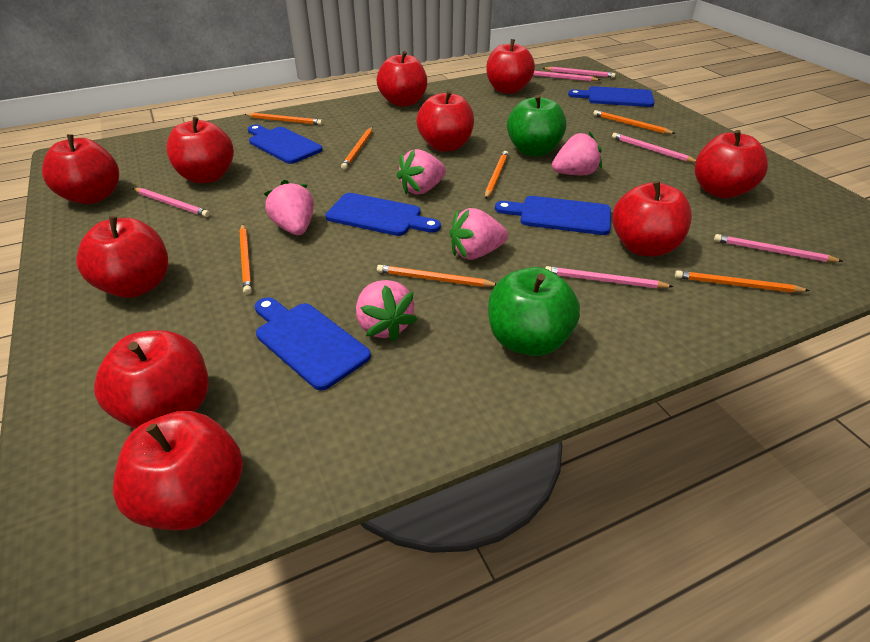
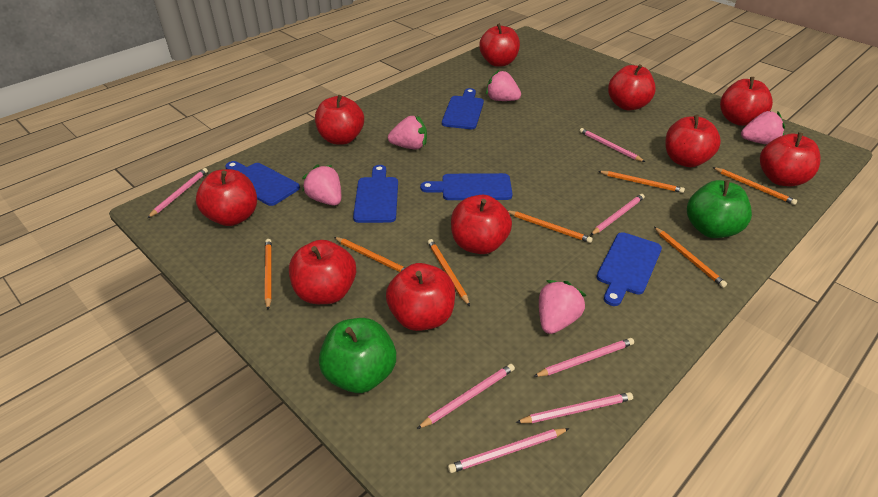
pink pencil: [133,188,210,217] [533,71,600,81] [543,67,616,78] [545,266,674,288] [612,133,696,163] [714,234,844,262] = 6 -> [147,168,208,218] [417,364,515,429] [448,428,569,473] [516,392,633,423] [533,338,634,377] [580,128,645,162] [591,194,645,235] = 7

